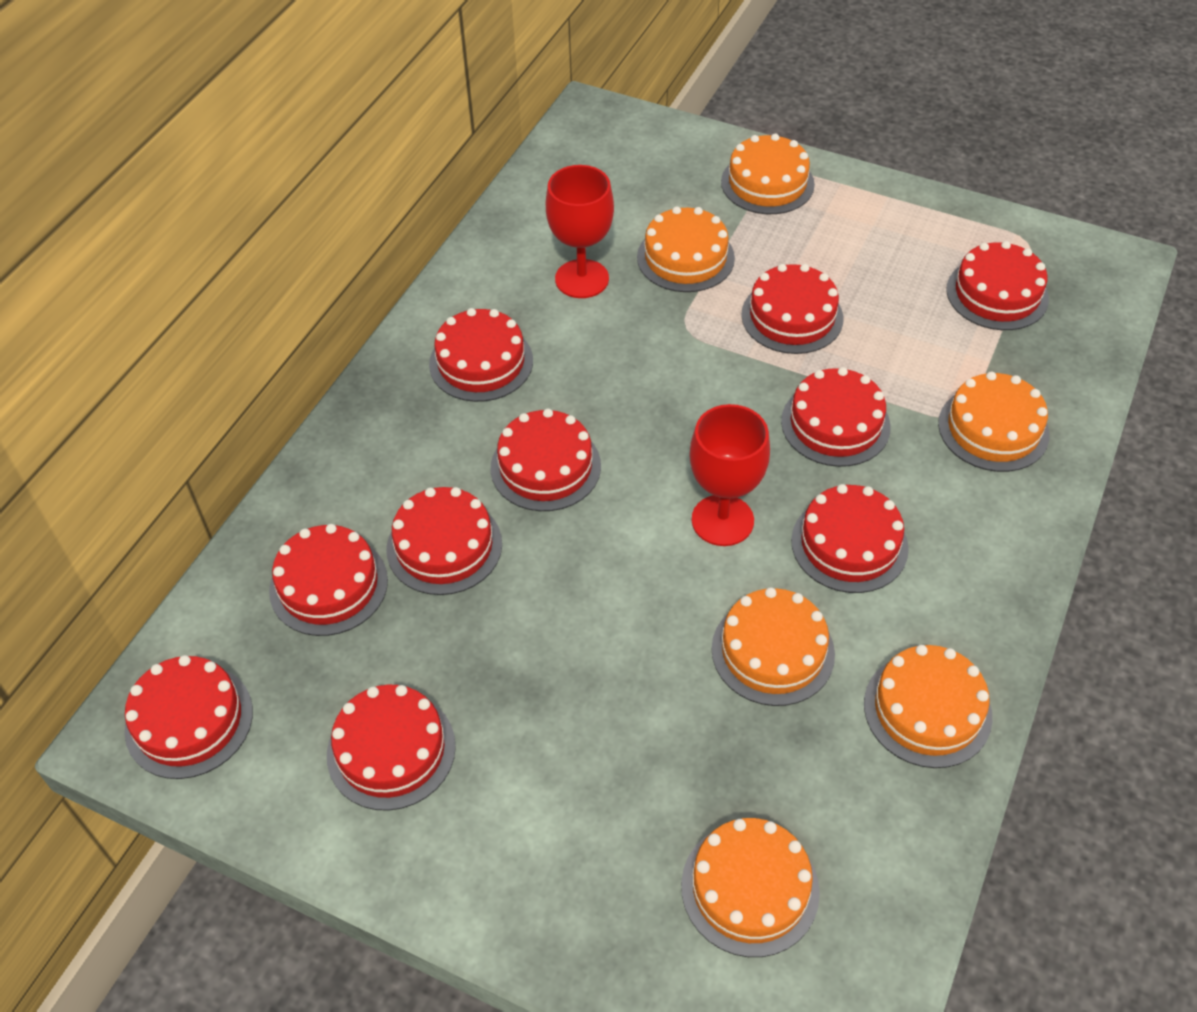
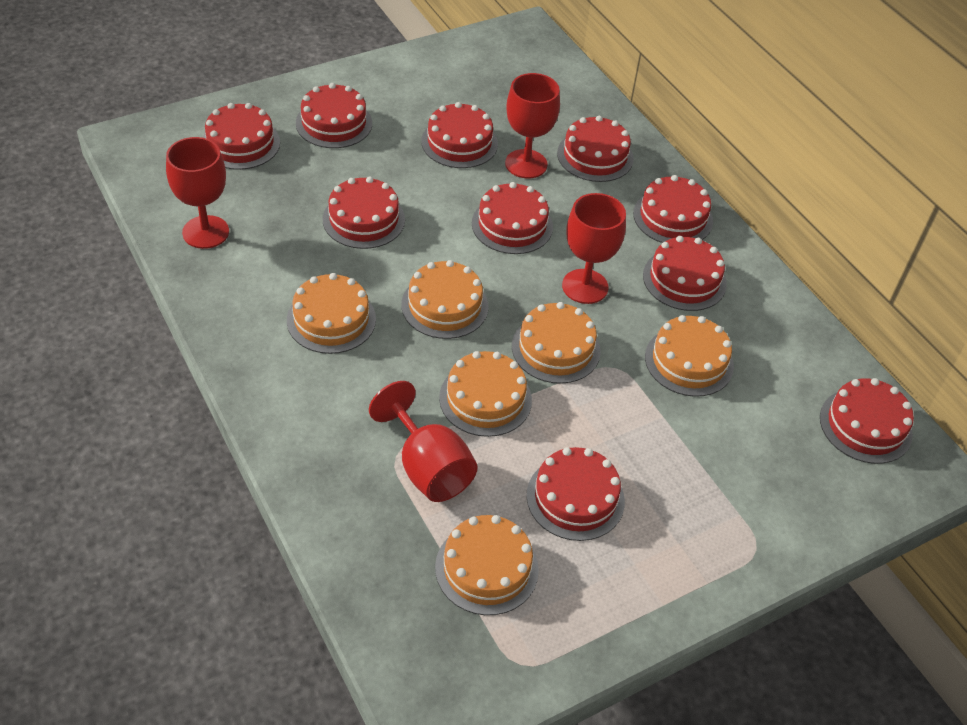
red goblet: [545,165,614,298] [690,404,770,546] = 2 -> [166,137,229,249] [369,381,477,502] [505,73,560,178] [562,193,626,304] = 4

